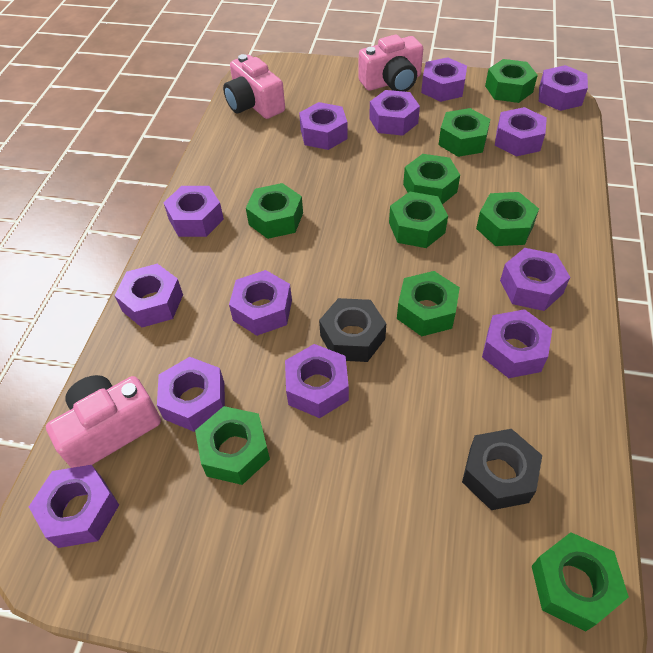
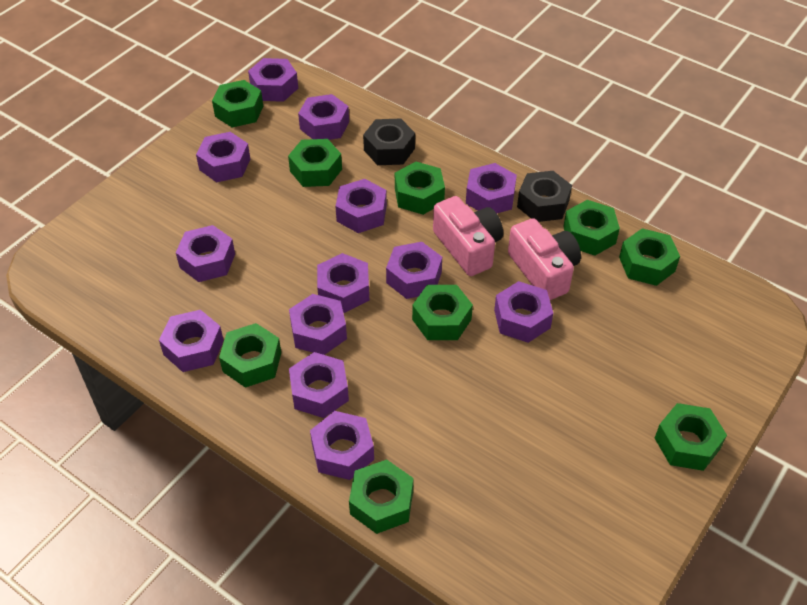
pink camera: [46,375,161,468] [223,54,285,119] [358,35,423,92] = 3 -> [433,196,503,276] [508,218,581,300] = 2

